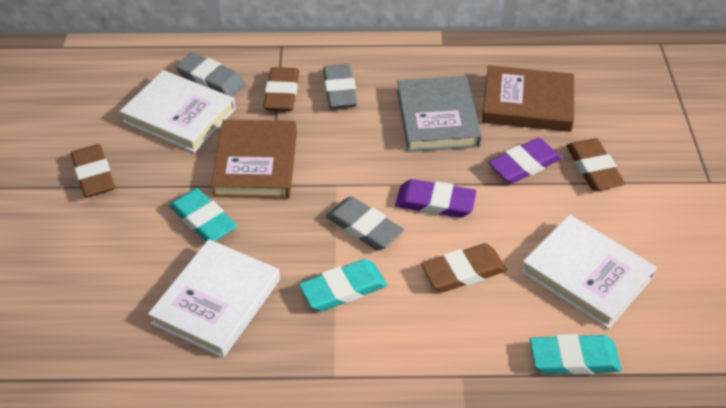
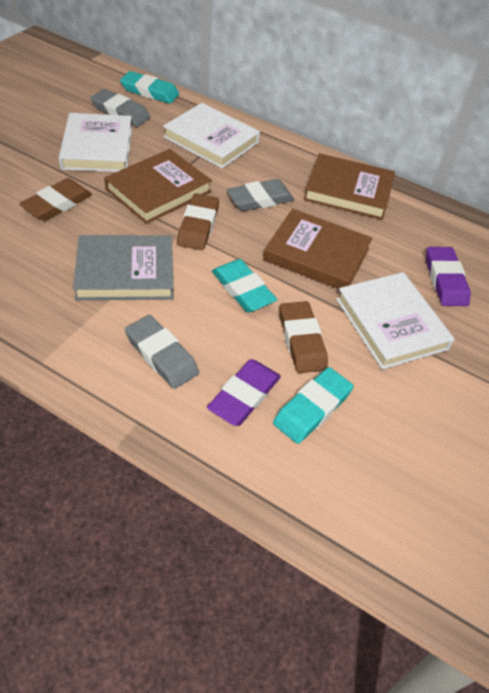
brown book: [211,120,297,198] [482,65,574,132] = 2 -> [104,149,212,224] [263,209,372,289] [303,153,395,220] = 3
brown eraser: [71,144,115,198] [263,67,299,111] [421,243,507,292] [566,138,625,191] = 4 -> [19,178,92,221] [177,193,219,250] [280,301,328,373] = 3

